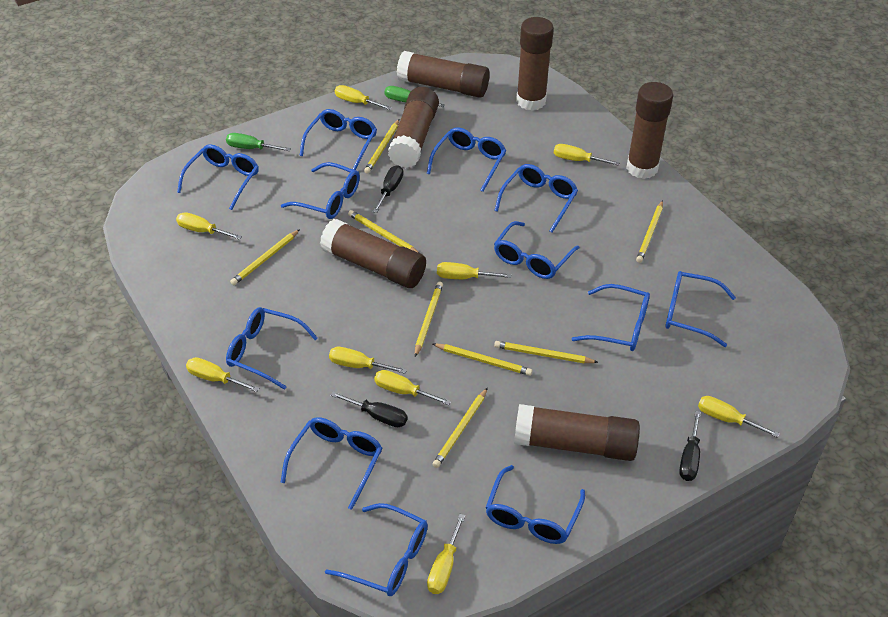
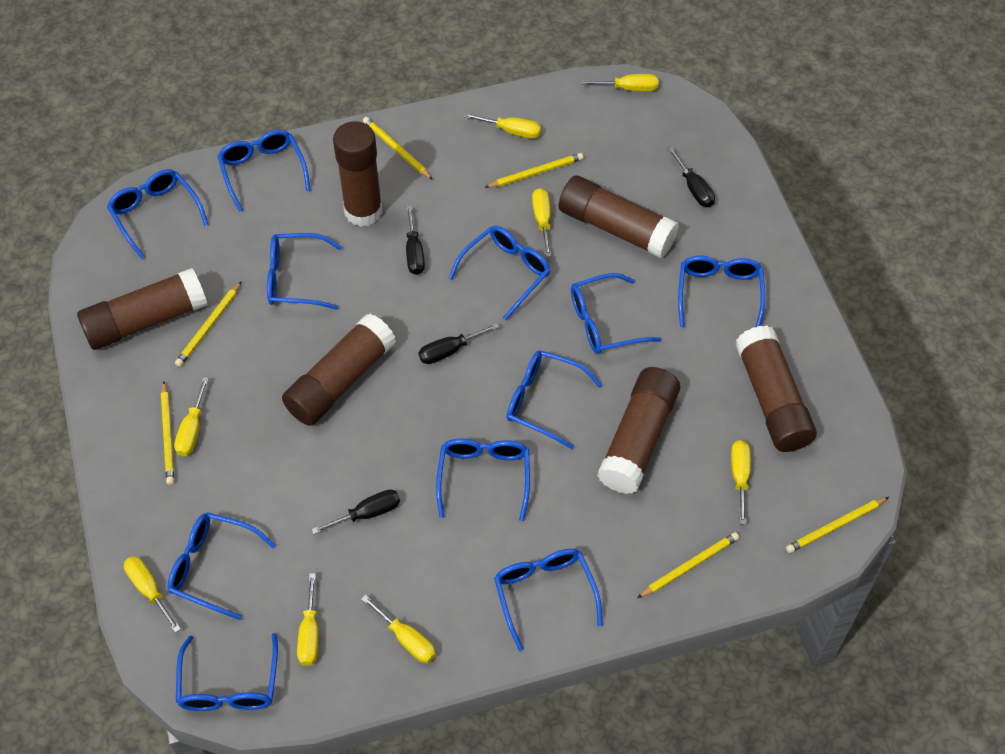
black screwdriver: [330,392,407,427] [373,165,403,213] [679,411,701,481] = 3 -> [311,489,400,534] [406,205,425,275] [419,323,499,364] [667,147,715,207] = 4
blue glasses: [177,144,259,210] [226,307,318,390] [281,162,360,219] [281,417,382,510] [299,109,377,170] [325,503,428,596] [427,127,506,192] [486,465,585,544] [494,164,578,233] [494,221,580,279] [572,284,650,351] [665,271,736,347] = 12 -> [107,169,209,259] [167,512,276,620] [176,633,278,711] [217,130,311,212] [267,233,342,310] [436,439,530,521] [449,226,551,320] [494,548,603,651] [507,350,602,449] [571,273,661,354] [678,256,765,327] = 11
green screwdriver: [226,133,291,151] [385,86,445,107] = 2 -> none = 0
yellow pencil: [230,229,300,285] [348,210,419,253] [364,119,399,174] [415,282,443,357] [432,388,488,468] [433,344,532,376] [494,341,598,363] [636,200,663,263] = 8 -> [161,382,174,485] [175,281,242,367] [363,117,433,180] [484,153,584,188] [637,532,739,598] [786,497,889,553] = 6
yellow screwdriver: [176,212,242,240] [186,357,259,392] [329,347,407,374] [335,85,392,110] [374,370,451,405] [427,514,465,594] [437,262,511,279] [554,144,620,166] [698,396,780,438] = 9 -> [124,556,181,633] [174,377,209,456] [297,573,318,666] [361,595,436,663] [464,113,541,139] [532,188,551,257] [581,74,658,91] [731,440,751,525] = 8

